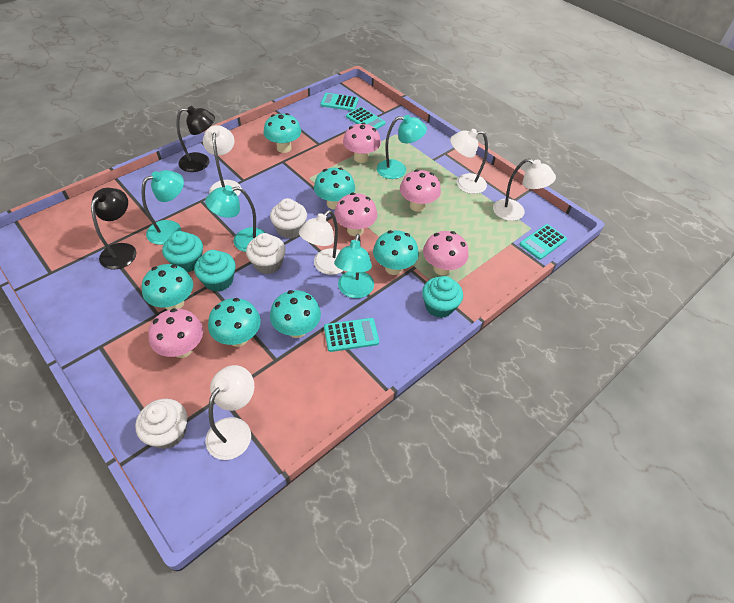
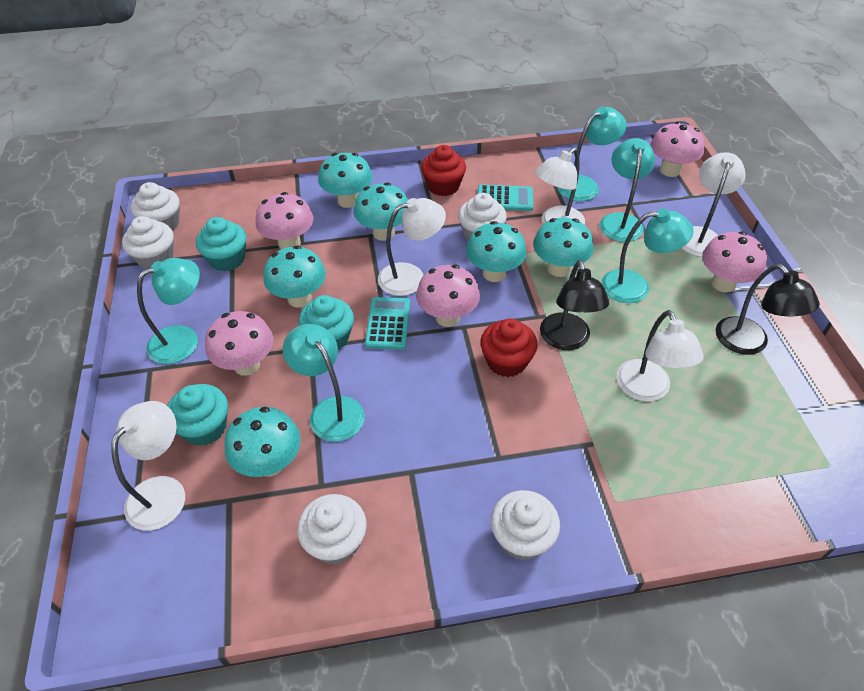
red cupcake: none = 0 -> [421,145,466,196] [480,319,538,377] = 2
turquoise calculator: [320,93,359,111] [324,318,379,352] [346,107,386,130] [519,224,567,260] = 4 -> [365,297,410,350] [478,184,533,211] = 2
turquoise lamp: [142,170,184,245] [205,185,266,252] [334,234,374,298] [377,115,427,179] = 4 -> [137,258,200,364] [283,324,365,442] [558,107,626,201] [599,138,655,242] [602,209,694,303] = 5
white cupcake: [135,399,187,449] [246,233,286,274] [270,198,307,238] = 3 -> [122,216,174,270] [130,182,180,230] [297,494,367,565] [458,193,507,241] [491,490,560,560] = 5

